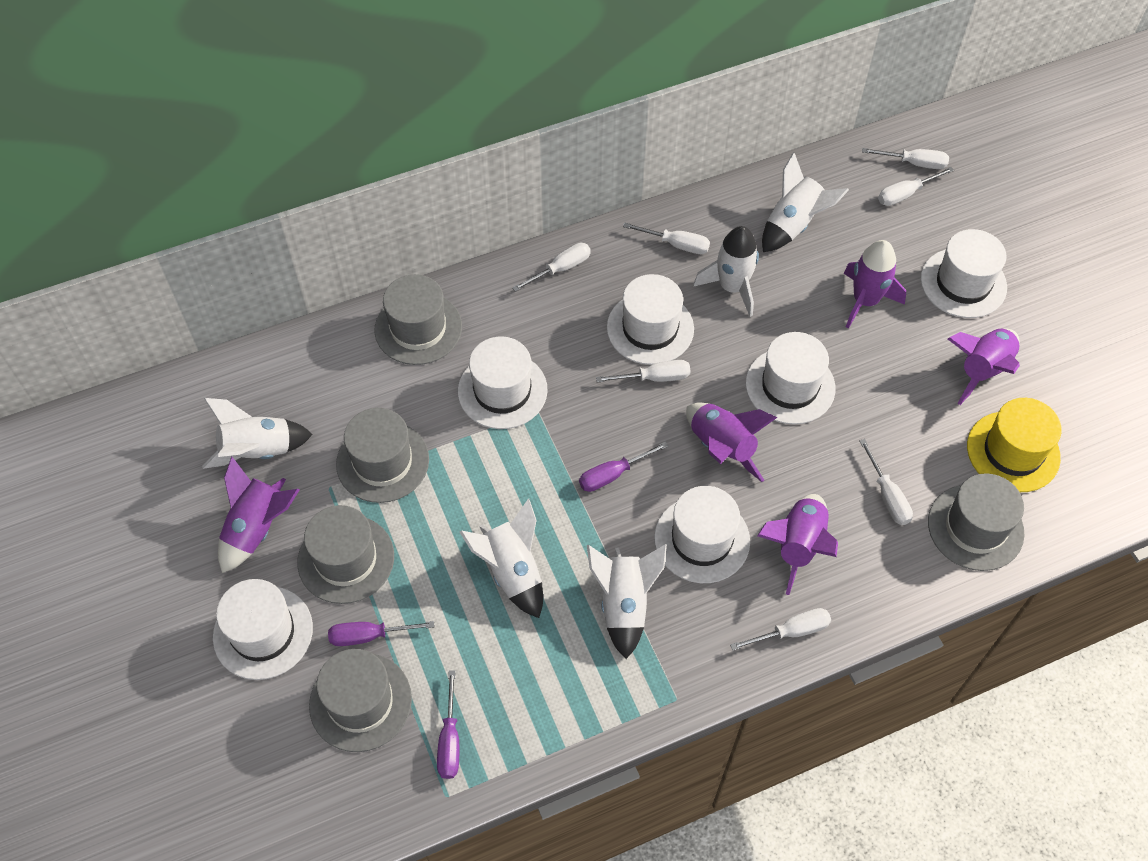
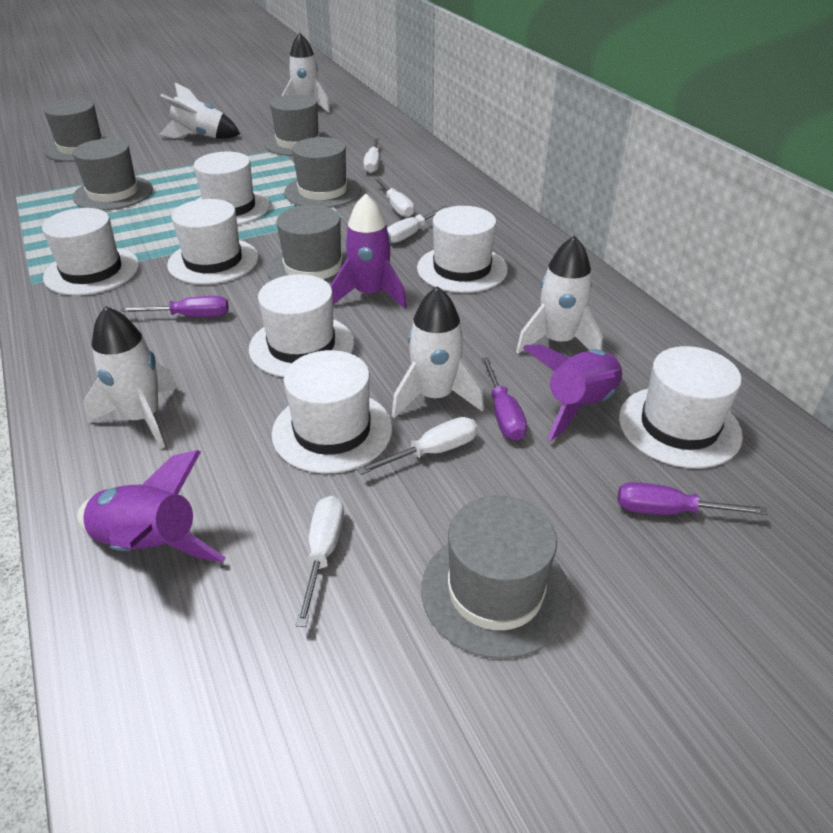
grey hat: [297,505,394,604] [309,649,412,752] [336,408,429,503] [375,274,462,365] [928,473,1024,571] = 5 -> [44,99,114,162] [73,139,153,210] [264,94,331,156] [268,205,347,286] [284,137,361,208] [421,496,572,659] = 6
purple rocket: [218,456,299,573] [686,403,778,482] [757,494,838,595] [844,240,906,329] [948,329,1020,405] = 5 -> [77,450,226,562] [331,193,407,309] [523,344,622,440] = 3
white hat: [213,579,313,680] [458,336,548,429] [607,274,694,365] [654,486,750,583] [746,332,835,425] [921,229,1007,318] = 6 -> [42,208,139,296] [167,199,258,284] [194,152,270,225] [249,274,354,377] [271,350,392,473] [417,206,508,293] [619,346,743,468] = 7
white screwdriver: [512,243,591,292] [596,360,691,383] [623,222,710,254] [730,608,831,651] [860,439,913,525] [862,148,949,169] [878,167,954,206] = 7 -> [296,496,344,627] [357,417,478,475] [363,138,380,173] [374,178,414,218] [387,206,448,243] = 5
yellow hat: [967,398,1062,492] = 1 -> none = 0

